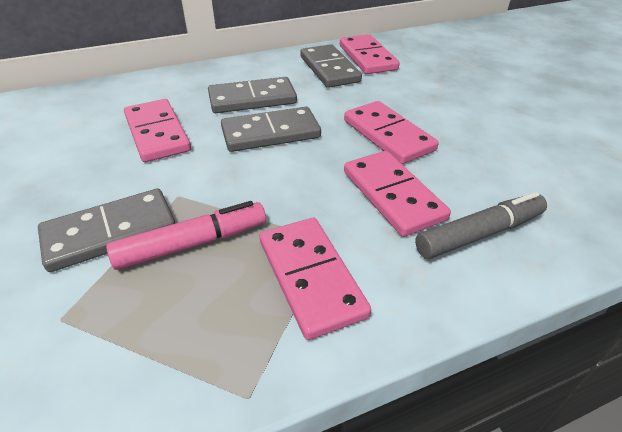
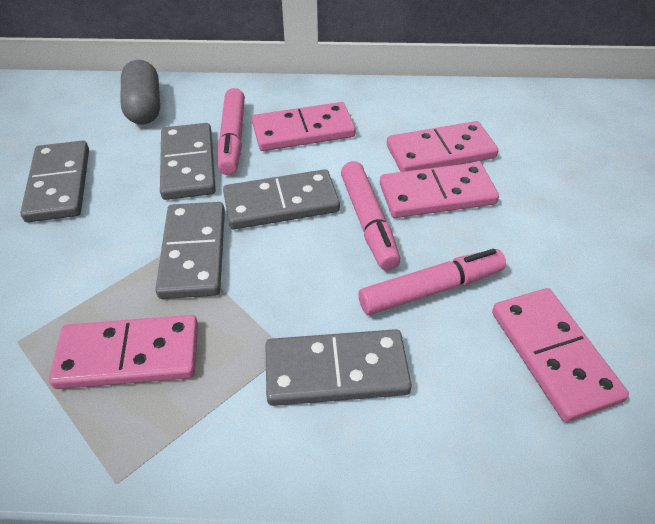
grey capsule: none = 0 -> [120,60,160,124] = 1
grey domino: [38,189,175,272] [208,77,297,113] [221,107,321,152] [300,44,362,88] = 4 -> [20,141,89,222] [155,202,225,299] [160,123,216,200] [223,169,340,230] [265,329,412,406] = 5
grey marker: [415,192,547,259] = 1 -> none = 0
pink marker: [106,201,266,270] = 1 -> [218,88,245,175] [341,161,401,270] [359,249,506,315] = 3

